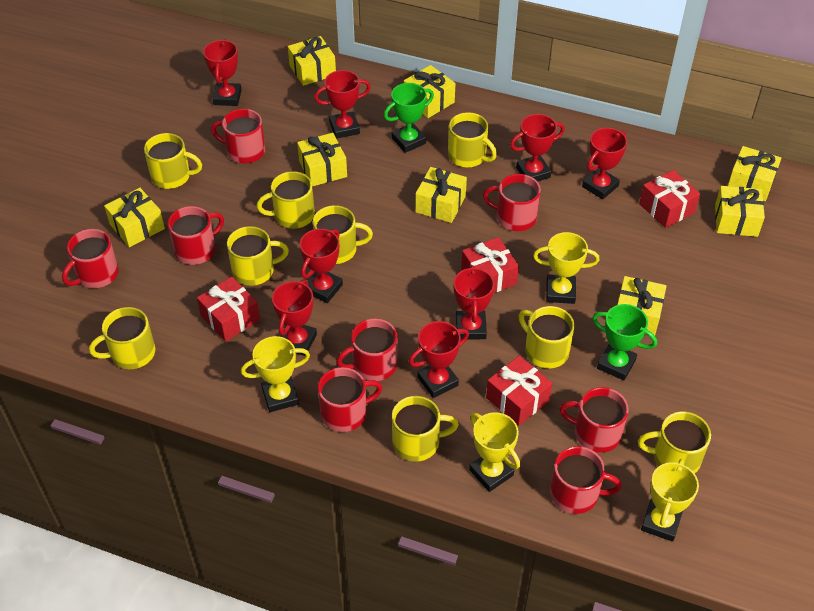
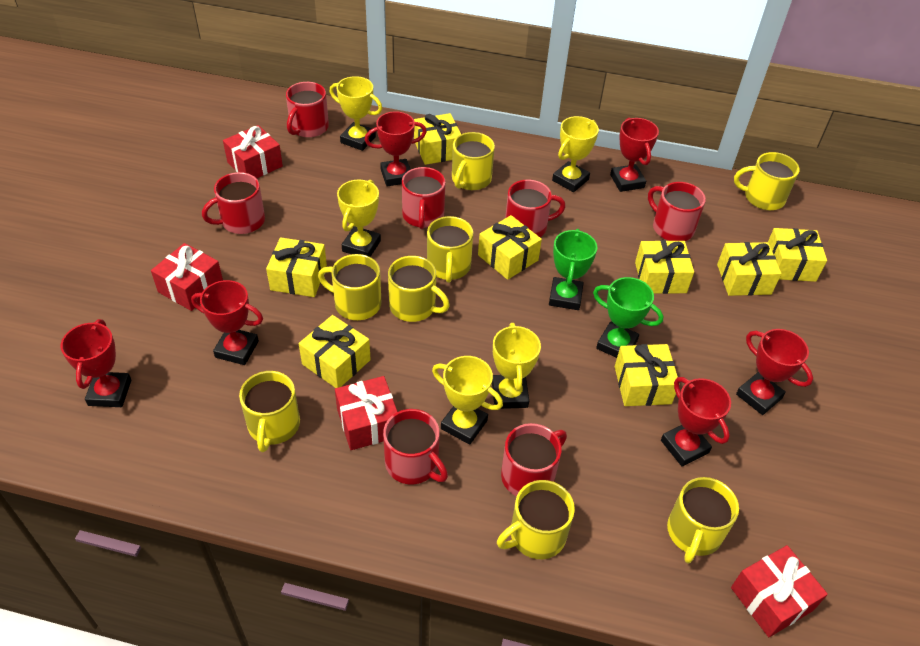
red mug: [62,229,119,288] [168,206,224,265] [211,109,265,163] [318,367,383,432] [336,318,398,381] [483,174,541,231] [550,446,622,514] [559,387,629,453] = 8 -> [202,172,265,234] [286,82,329,137] [383,409,448,484] [402,167,446,229] [501,423,567,496] [505,180,566,237] [648,182,706,241] = 7
red trophy: [203,39,242,106] [272,279,317,356] [300,229,343,303] [314,70,371,139] [409,321,469,398] [454,265,494,339] [510,114,565,182] [582,128,627,199] = 8 -> [61,319,132,407] [191,280,263,365] [365,111,427,186] [610,118,659,192] [661,377,731,467] [736,329,813,415] = 6
yellow mug: [89,307,155,369] [144,133,202,189] [227,226,289,286] [257,171,315,229] [313,205,373,264] [392,396,459,462] [448,112,497,167] [518,306,575,368] [638,411,711,473] = 9 -> [239,371,300,452] [318,254,381,320] [388,256,450,322] [427,216,473,283] [452,132,495,190] [497,480,575,559] [667,477,739,563] [734,152,800,210] = 8
yellow trophy: [241,336,310,412] [469,412,520,492] [533,232,599,304] [641,459,699,542] = 4 -> [329,76,382,151] [337,180,381,257] [432,356,503,445] [492,323,541,409] [552,116,599,192] = 5

